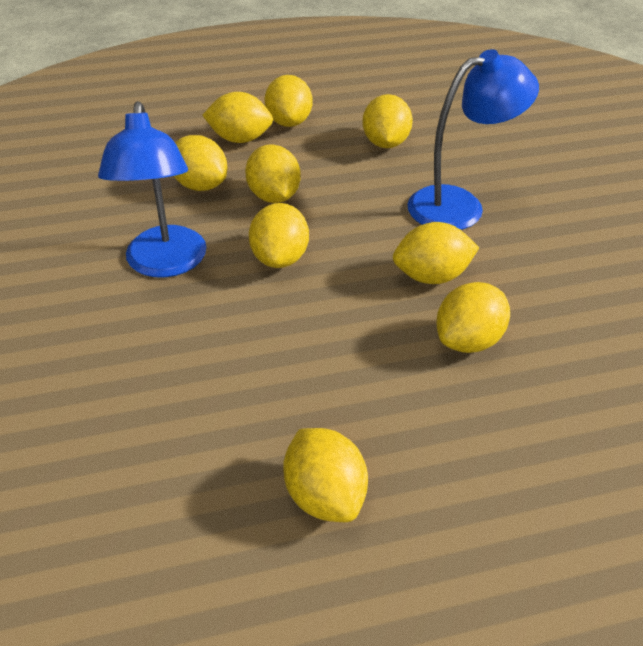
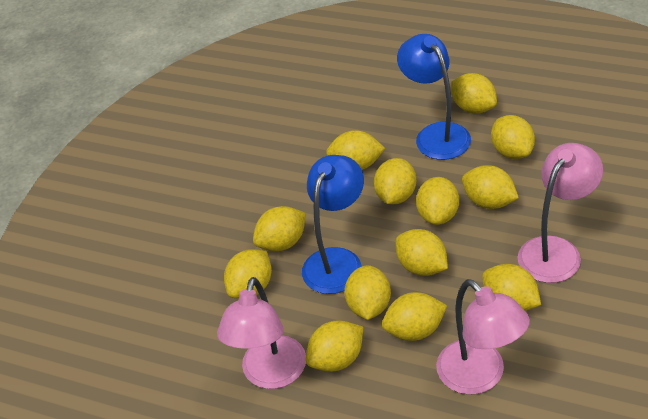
pink lamp: none = 0 -> [217,277,306,389] [436,279,530,395] [518,143,603,283] = 3
yellow lemon: [174,135,227,191] [202,92,273,143] [245,144,301,203] [249,203,309,268] [264,75,313,127] [283,428,368,522] [362,94,413,148] [393,222,479,284] [436,282,510,353] = 9 -> [224,249,272,299] [253,206,306,251] [306,320,363,372] [326,130,385,170] [344,265,391,320] [374,158,416,204] [382,292,447,341] [396,229,448,276] [416,177,459,225] [451,73,497,114] [462,165,519,209] [482,264,541,311] [491,115,535,159] = 13

